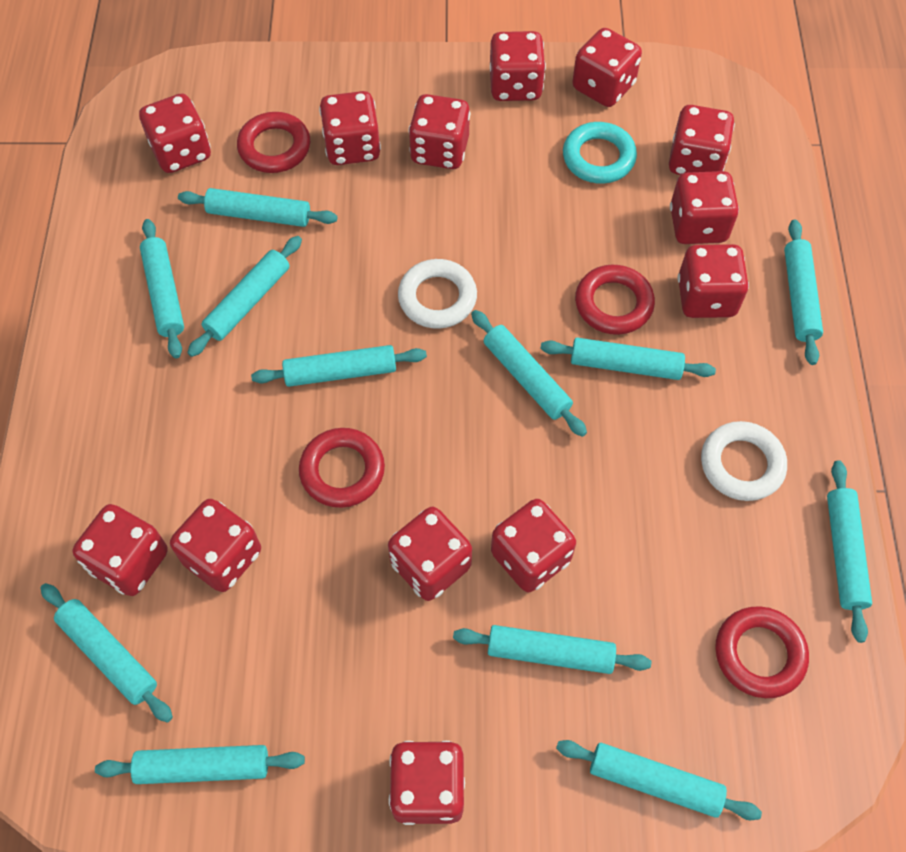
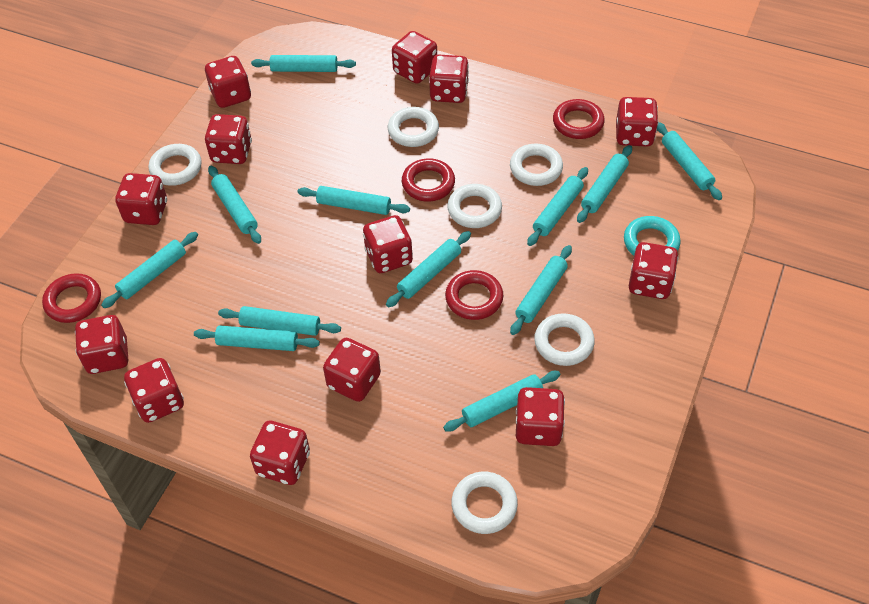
white ring: [398,259,477,329] [701,421,787,501] = 2 -> [148,144,202,186] [388,107,439,147] [447,184,502,228] [451,472,518,534] [510,144,563,186] [534,313,595,366] = 6

